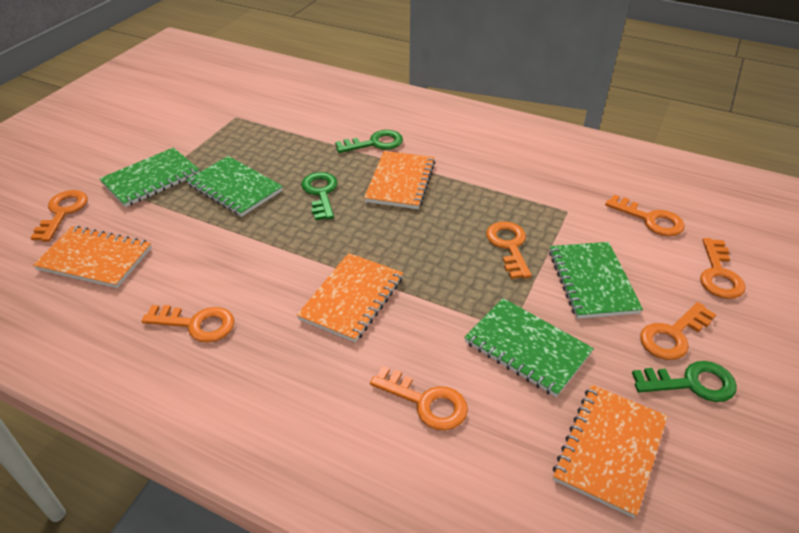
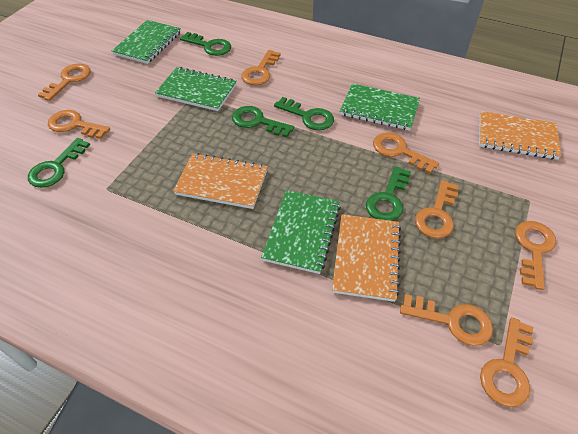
green key: [301,172,338,220] [335,130,403,153] [632,361,737,402] = 3 -> [28,138,90,188] [180,32,231,56] [232,106,294,137] [274,97,334,130] [366,166,411,221] = 5
orange key: [30,190,88,242] [142,305,234,343] [370,366,468,430] [486,221,532,279] [605,195,685,236] [640,302,716,360] [700,238,746,299] = 7 -> [38,63,91,101] [48,110,110,139] [241,50,281,85] [373,132,439,174] [400,294,493,346] [415,180,459,238] [480,317,533,407] [515,221,556,290] = 8
orange notebook: [33,226,152,288] [297,253,403,342] [364,151,435,209] [553,385,668,518] = 4 -> [173,153,268,209] [332,214,401,302] [479,111,561,160] = 3

